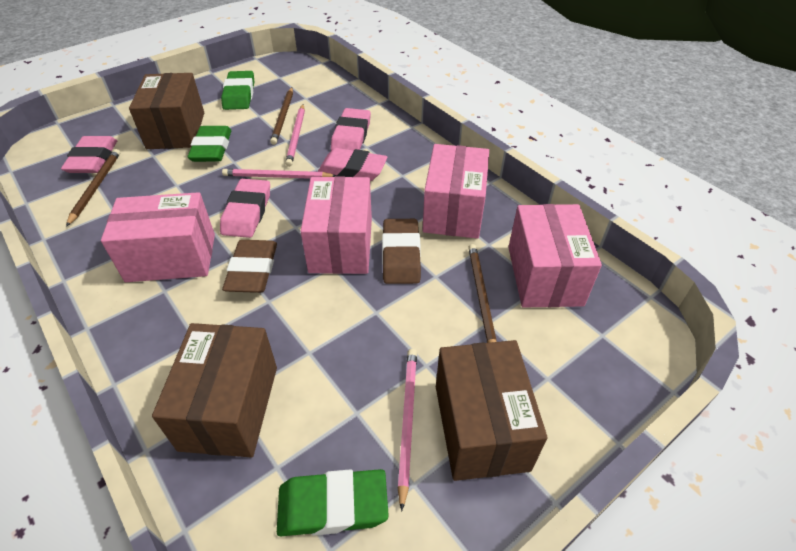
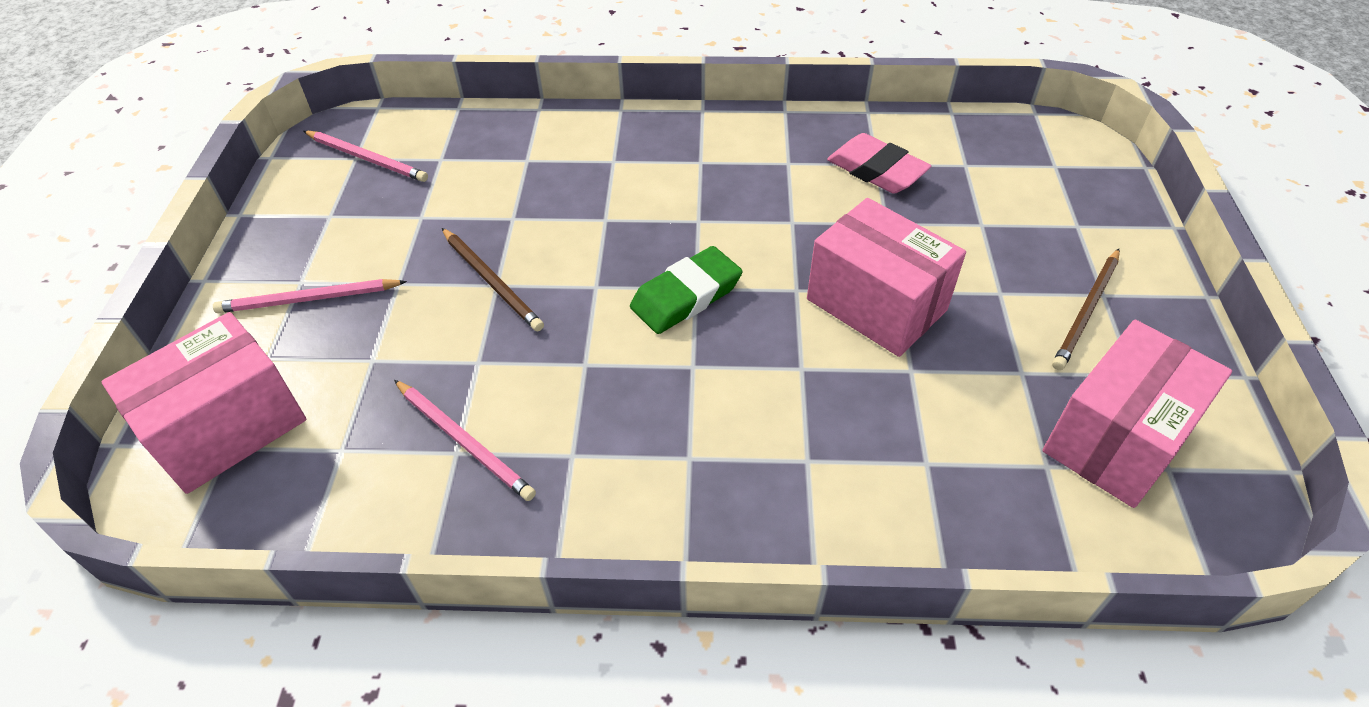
brown box: [129,73,204,149] [152,323,277,457] [436,340,547,481] = 3 -> none = 0
brown eraser: [222,240,277,293] [382,219,421,284] = 2 -> none = 0
brown pencil: [66,149,120,227] [270,87,293,145] [468,244,497,343] = 3 -> [442,228,544,331] [1052,249,1120,370] = 2
green eraser: [187,126,231,162] [221,71,254,110] [277,469,389,536] = 3 -> [630,246,743,334] = 1
pink box: [101,192,215,282] [300,176,372,274] [422,144,489,239] [508,204,602,308] = 4 -> [101,312,306,494] [807,198,966,357] [1043,319,1232,508] = 3
pink eraser: [61,136,117,173] [220,179,270,238] [318,148,388,181] [331,108,371,151] = 4 -> [827,133,931,194] = 1

